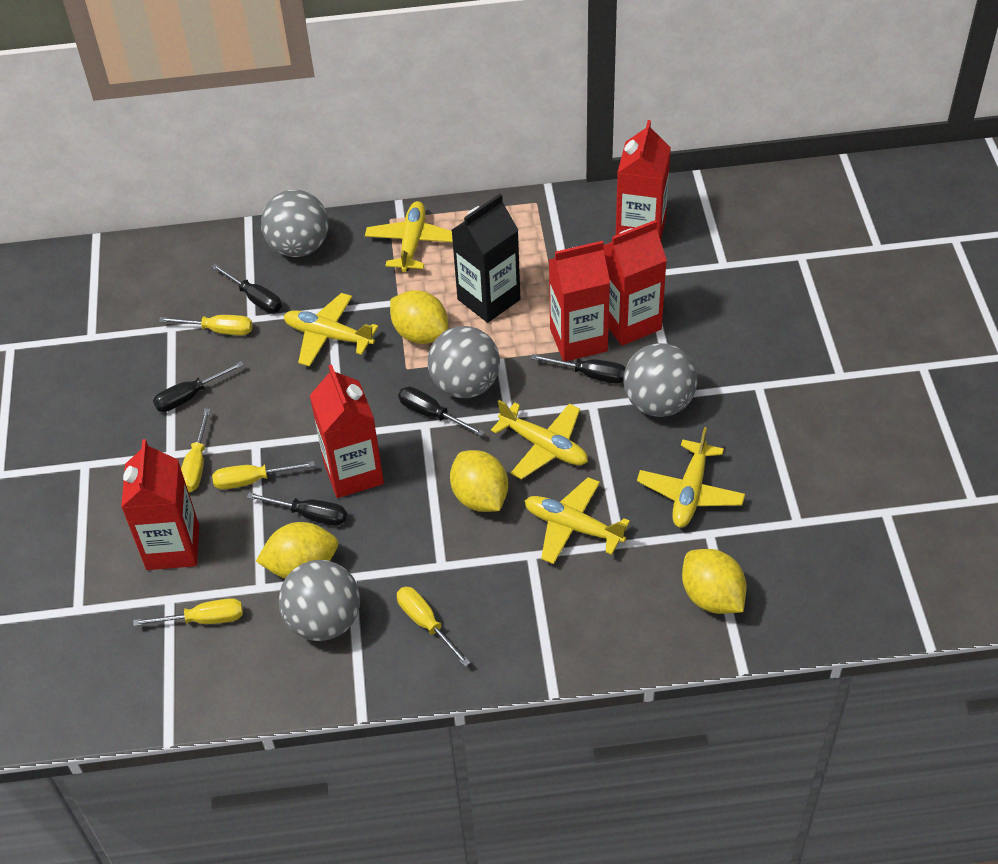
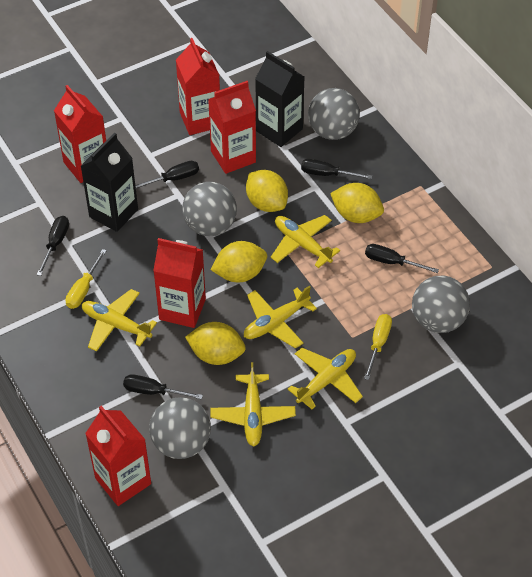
black carton: [452,194,520,323] = 1 -> [81,133,138,232] [255,51,304,147] = 2
yellow screwdriver: [133,598,243,626] [159,315,253,335] [181,409,211,492] [212,461,315,490] [397,587,471,667] = 5 -> [65,249,107,309] [364,314,392,380] = 2

